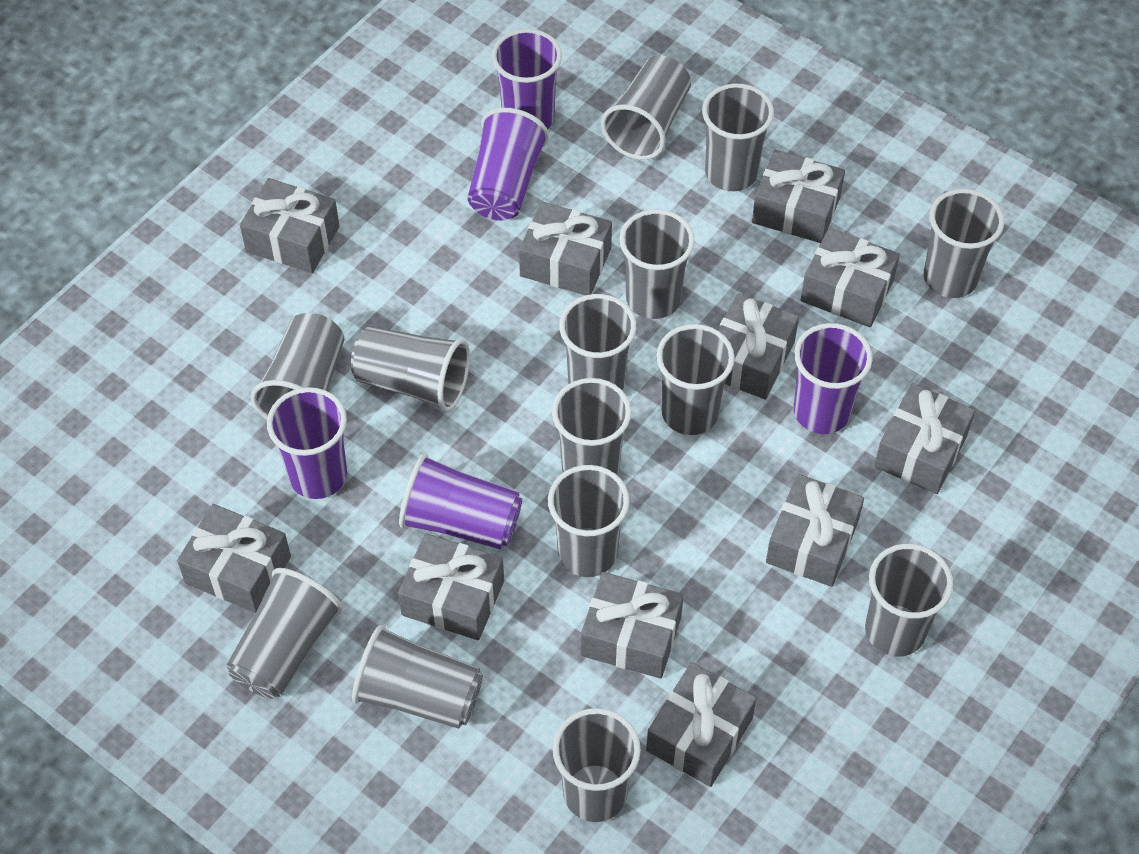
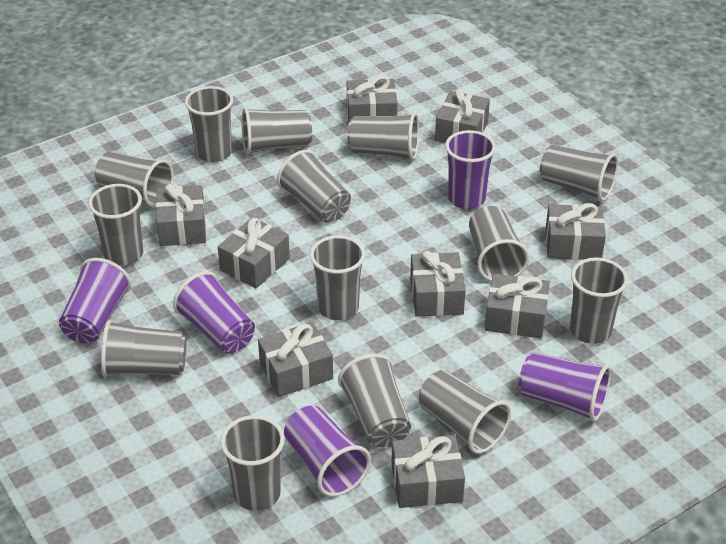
grey gift: [177,504,291,613] [240,178,340,273] [398,533,504,640] [519,202,612,295] [581,572,684,679] [646,662,757,787] [718,293,799,400] [752,150,845,243] [766,474,864,587] [800,228,900,327] [874,383,975,494] = 11 -> [156,184,206,246] [218,217,290,288] [258,322,333,397] [347,76,397,124] [391,435,465,508] [410,251,466,317] [435,89,490,143] [485,274,550,338] [546,203,606,260] = 9

